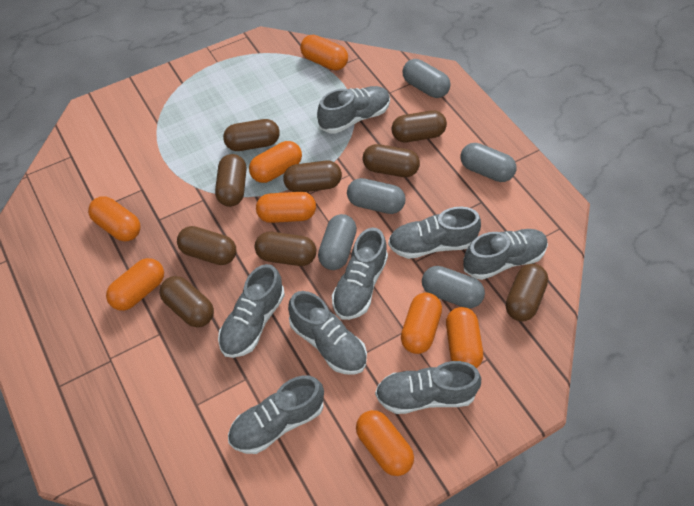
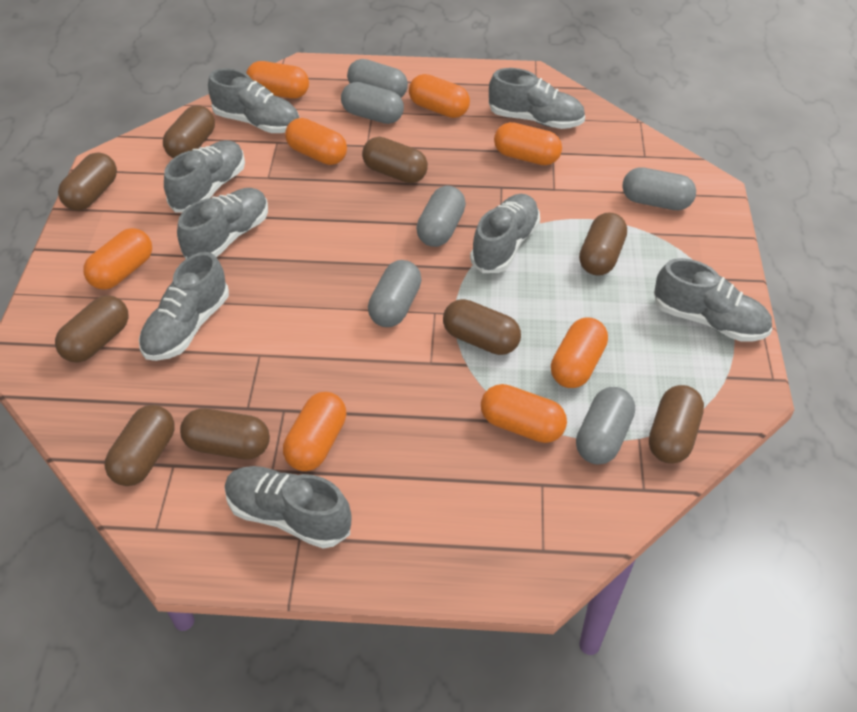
grey capsule: [318,214,357,270] [347,178,406,214] [402,59,451,98] [422,266,485,308] [461,143,517,182] = 5 -> [341,82,404,124] [347,59,408,97] [368,260,422,327] [416,186,466,247] [576,387,635,464] [622,167,696,210] = 6

